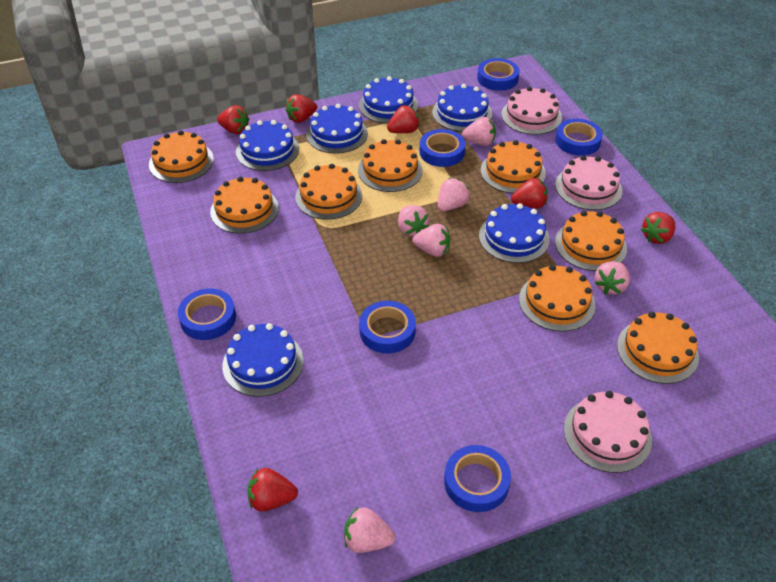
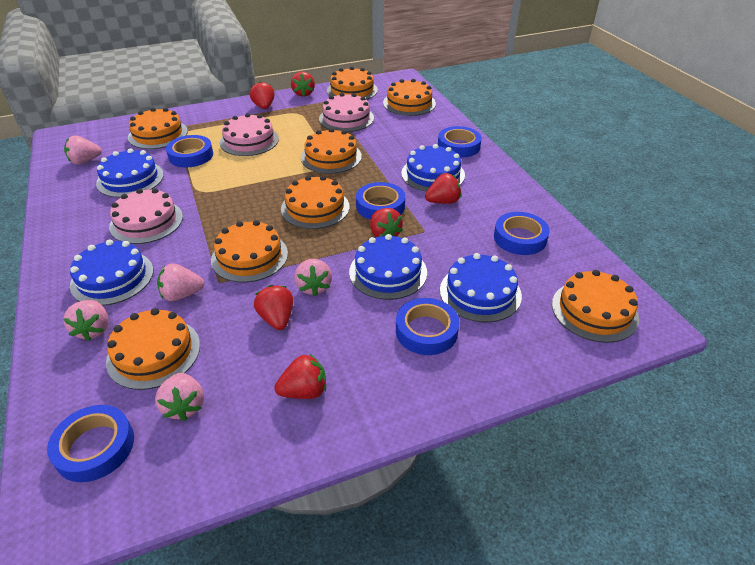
blue cake: [222,323,304,397] [236,120,299,171] [306,104,368,154] [359,76,418,123] [432,84,492,132] [479,203,550,263] = 6 -> [70,239,153,306] [96,148,164,198] [349,234,427,300] [401,144,465,192] [440,253,522,322] = 5
pink strawberry: [344,507,396,553] [398,205,429,237] [412,224,450,257] [438,178,470,211] [462,117,496,146] [594,261,630,295] = 6 -> [63,300,109,341] [64,135,102,165] [155,373,204,421] [157,263,204,301] [294,259,332,296] = 5

